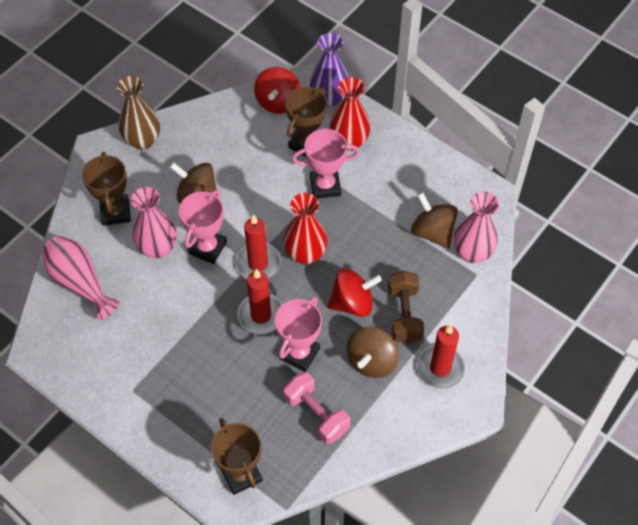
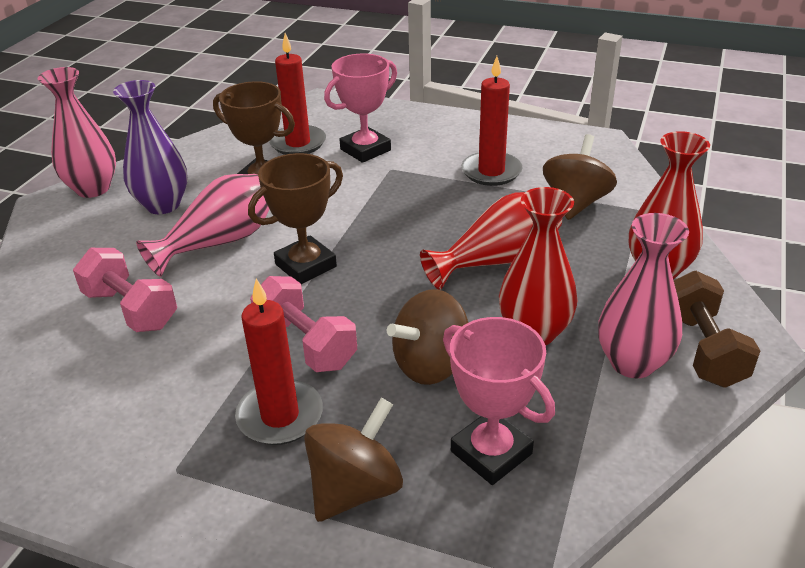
brown trophy: [82,152,131,226] [211,418,263,495] [285,87,327,157] = 3 -> [213,81,295,175] [248,153,343,284] = 2
brown vase: [117,76,160,150] = 1 -> none = 0
pink dumbbell: [283,372,351,444] = 1 -> [73,248,177,332] [250,276,357,372] = 2
pink trophy: [179,190,227,264] [275,297,322,372] [292,129,359,199] = 3 -> [324,53,397,163] [443,317,555,485] = 2
red spinning top: [254,67,300,114] [327,269,382,317] = 2 -> none = 0
red vase: [283,193,328,264] [329,77,371,151] = 2 -> [420,192,562,290] [499,187,577,345] [629,131,710,279] = 3

